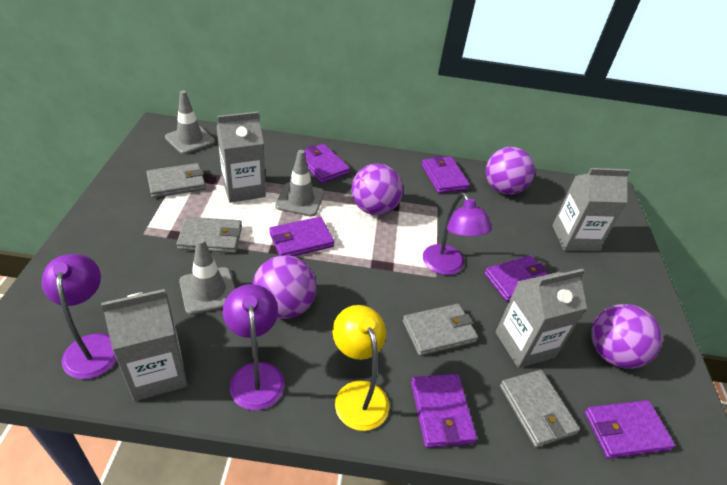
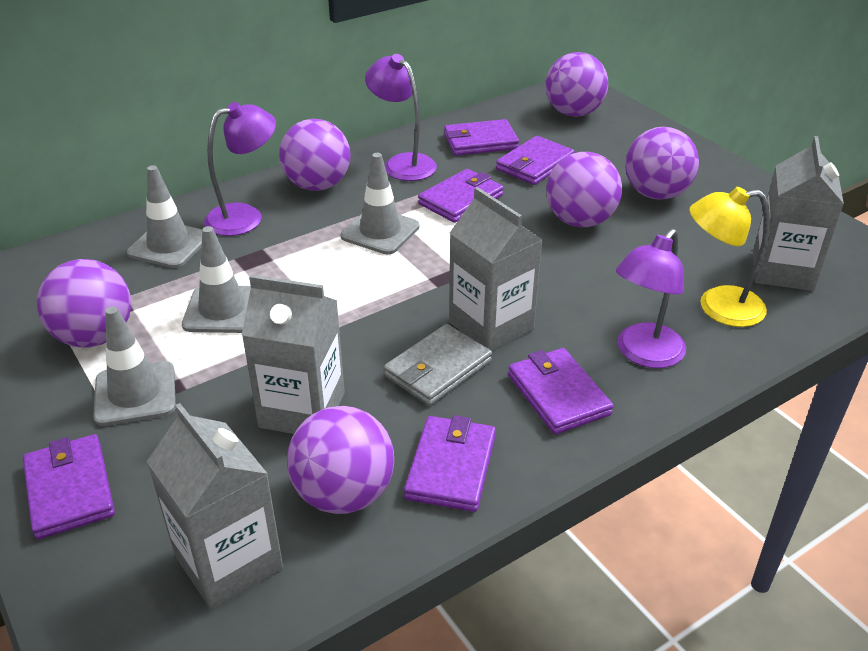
grey traffic cone: [165,90,215,154] [179,238,235,315] [275,150,324,217] = 3 -> [93,306,176,426] [127,165,202,268] [182,226,251,333] [341,153,420,254] = 4
grey wallet: [147,163,206,198] [177,217,242,253] [403,304,478,356] [500,370,580,448] = 4 -> [384,324,492,406] = 1
purple ball: [253,255,317,319] [351,163,403,215] [486,147,535,195] [591,304,662,369] = 4 -> [37,259,131,348] [279,119,351,191] [287,406,394,514] [545,52,608,117] [546,152,622,227] [625,127,699,200] = 6

